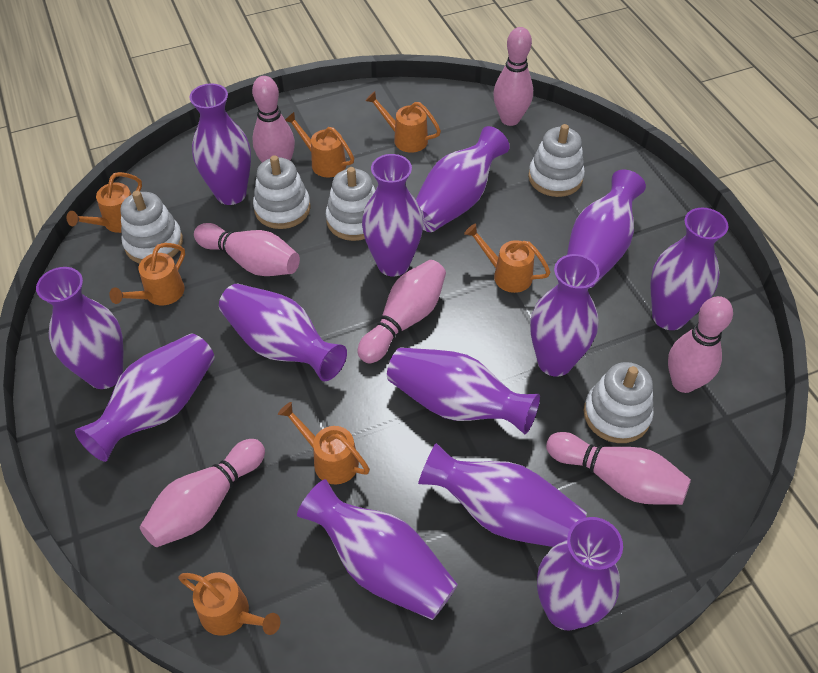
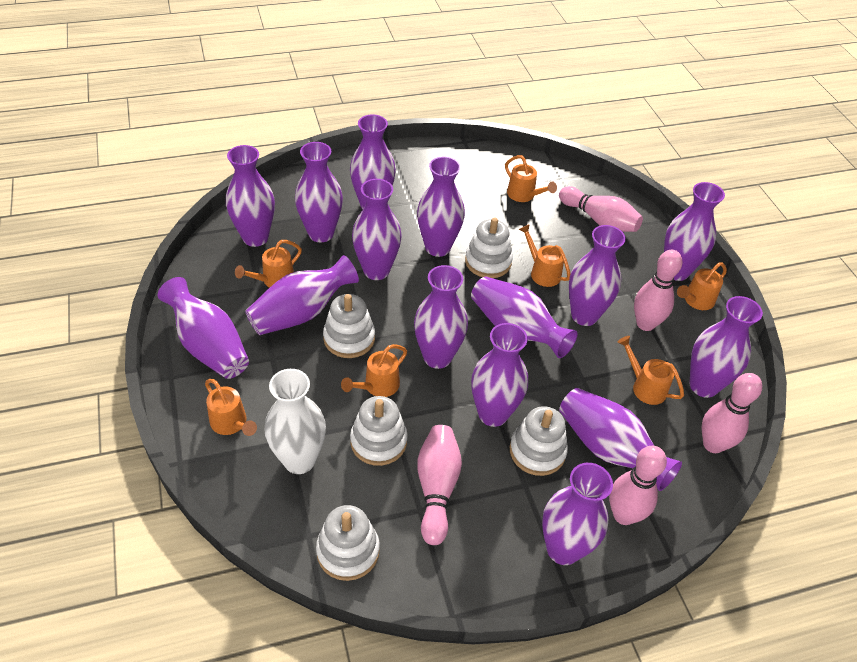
pink bowling pin: [140,439,265,547] [194,223,300,276] [252,76,295,162] [357,260,446,363] [493,27,533,126] [546,432,691,505] [668,296,733,393] = 7 -> [417,425,462,545] [559,186,643,232] [609,446,667,525] [634,250,682,331] [702,373,762,453] = 5
purple vase: [36,267,123,389] [75,334,215,462] [189,83,251,205] [219,284,347,381] [297,479,458,620] [362,154,423,277] [387,347,540,434] [416,126,510,232] [418,443,587,547] [530,254,600,377] [537,517,623,630] [567,170,646,288] [651,207,729,330] = 13 -> [158,277,249,379] [226,145,275,247] [245,255,359,335] [295,142,343,242] [350,114,396,209] [352,179,401,280] [414,265,468,369] [417,157,465,257] [471,277,577,358] [471,323,528,427] [542,463,613,565] [559,388,682,491] [569,225,626,326] [664,182,725,281] [689,296,763,398] = 15
white vase: none = 0 -> [264,369,326,474] = 1

